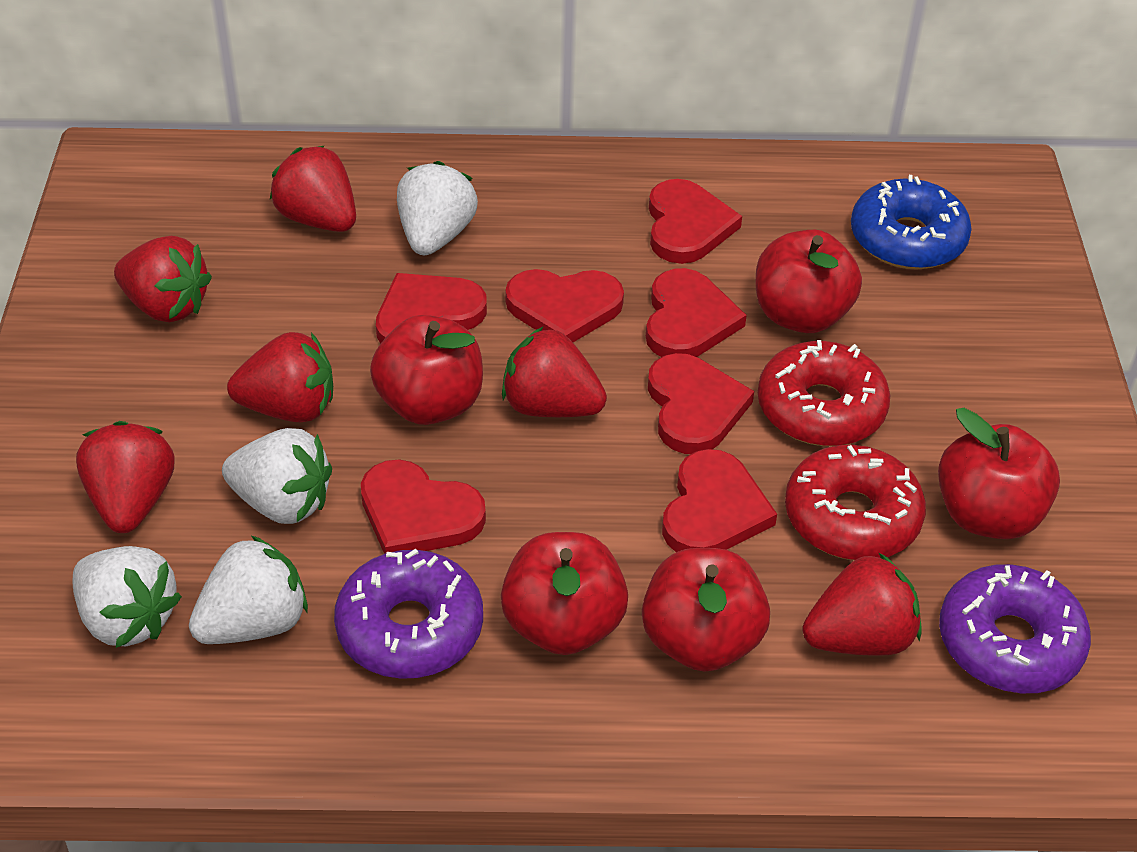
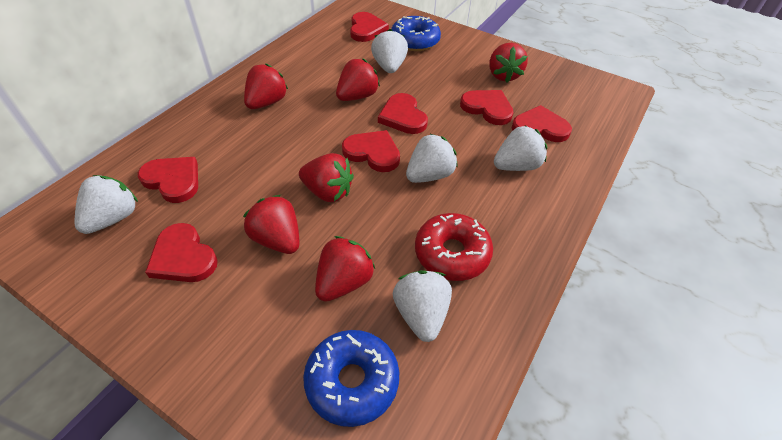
blue donut: [851,175,972,270] = 1 -> [303,330,399,427] [391,16,441,51] = 2
purple donut: [334,549,483,679] [939,564,1091,693] = 2 -> none = 0
red apple: [370,315,483,425] [501,532,628,655] [642,548,770,672] [756,230,862,333] [938,408,1060,539] = 5 -> none = 0
red donut: [758,340,890,446] [785,445,926,560] = 2 -> [415,213,493,281] = 1
white strawberry: [72,546,182,648] [189,536,308,644] [222,428,332,524] [397,161,478,255] = 4 -> [75,175,138,234] [371,29,408,73] [393,270,452,342] [406,134,458,183] [494,125,547,171] = 5

